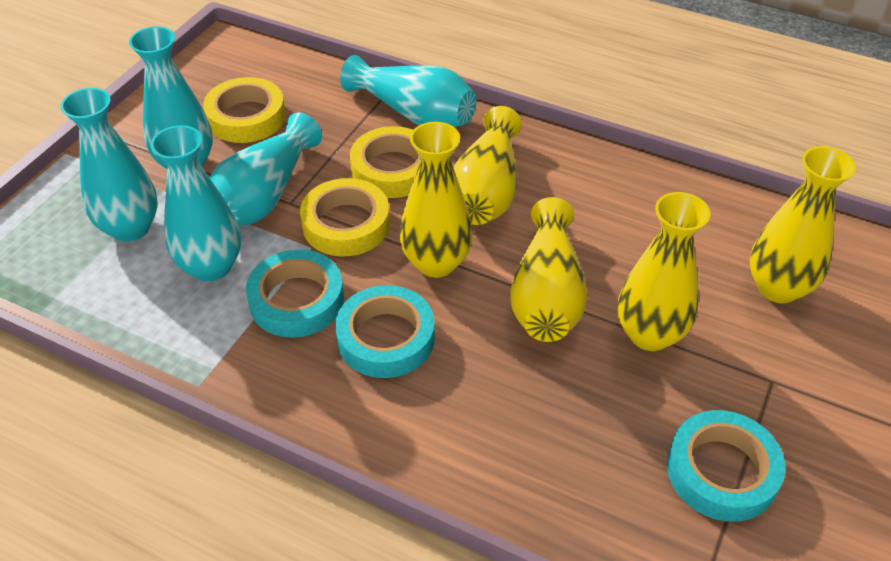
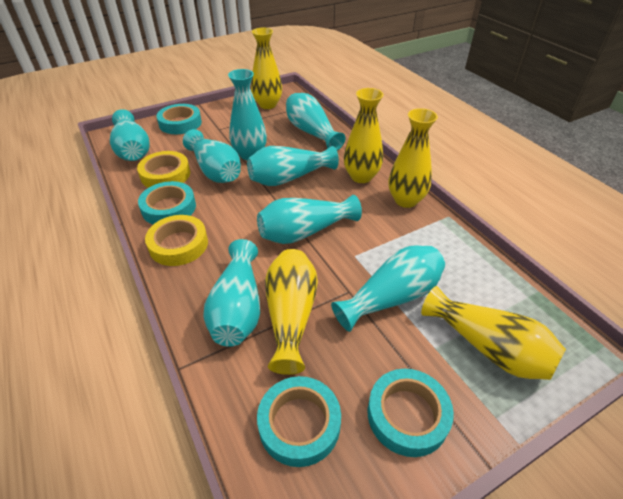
turquoise tape: [246,249,344,338] [335,285,435,378] [667,410,785,522] = 3 -> [138,181,196,224] [157,104,202,134] [257,376,341,467] [368,369,454,457] = 4
turquoise vase: [60,88,158,242] [129,27,213,170] [151,125,241,282] [210,112,322,226] [340,55,476,127] = 5 -> [110,109,150,161] [183,129,241,183] [203,239,260,347] [228,69,267,160] [247,146,339,186] [257,195,362,244] [286,93,346,150] [331,245,445,332] = 8
yellow tape: [203,77,286,143] [300,178,390,256] [350,126,421,198] = 3 -> [137,151,190,188] [145,215,208,266] = 2

